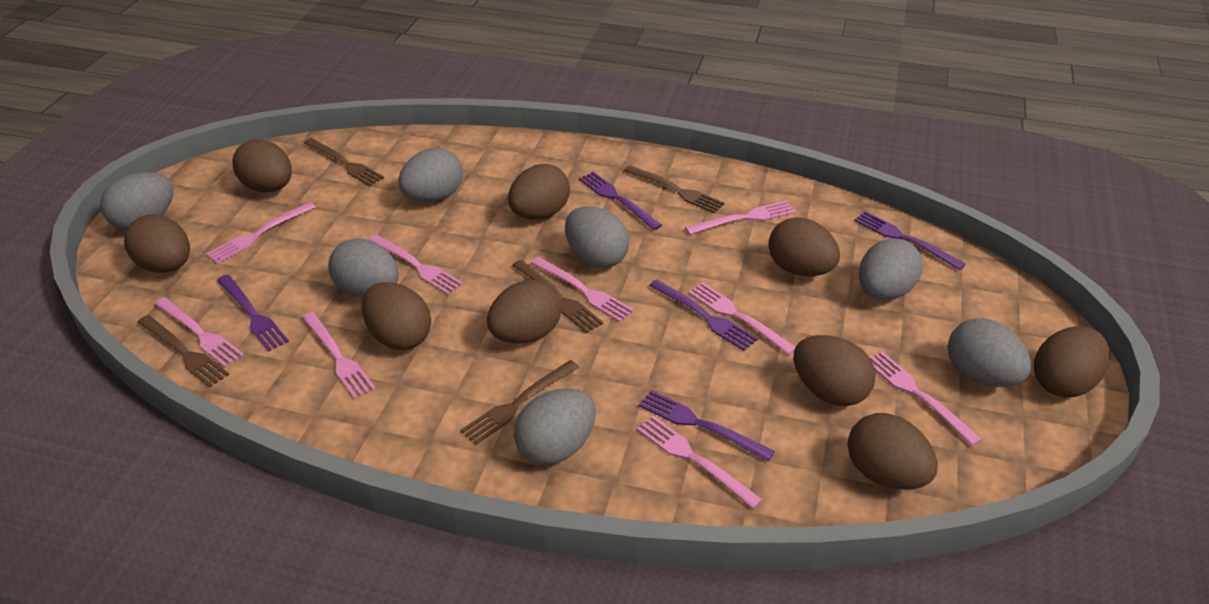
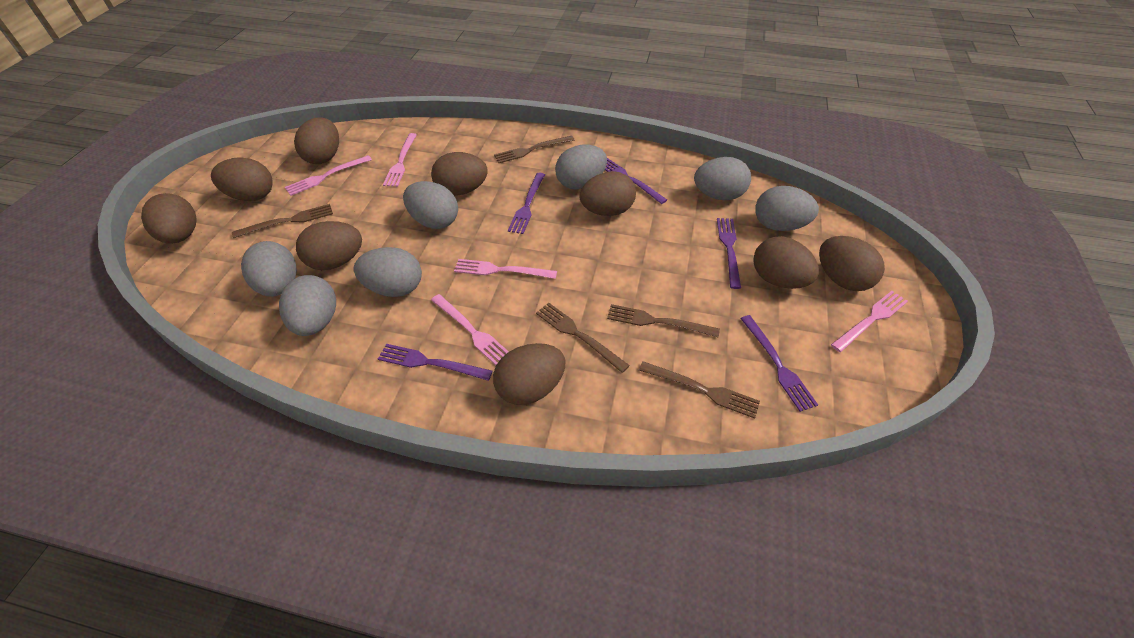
pink fork: [154,297,244,367] [206,202,316,264] [302,312,376,399] [369,234,463,295] [531,257,634,322] [637,415,763,509] [685,201,796,235] [688,283,796,355] [870,352,982,446] = 9 -> [285,155,372,196] [383,133,417,187] [431,294,509,365] [454,259,557,279] [831,291,908,352] = 5

